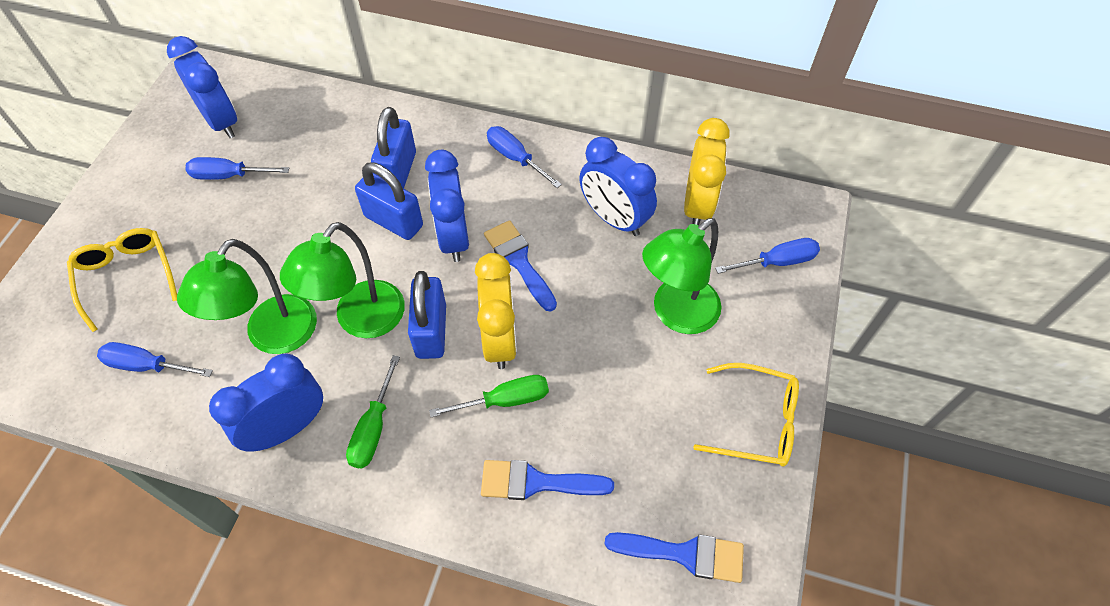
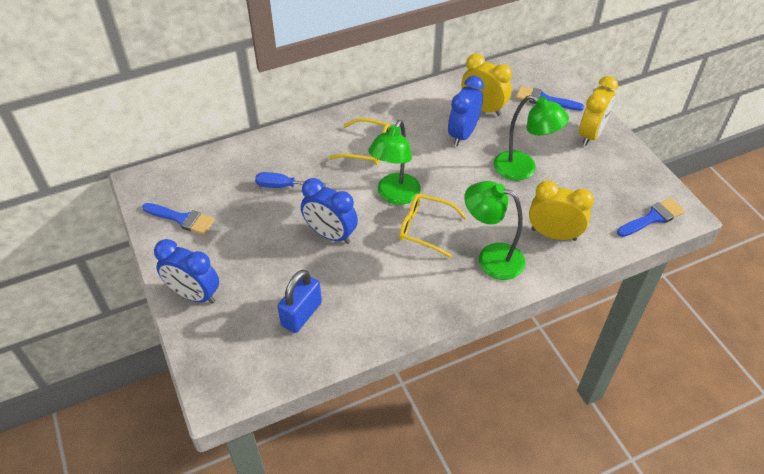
blue clock: [167,36,237,138] [209,353,323,452] [425,150,469,262] [579,137,657,236] = 4 -> [154,239,219,304] [301,178,358,244] [448,76,484,146] = 3
blue padlock: [355,162,423,240] [371,107,416,189] [408,271,446,359] = 3 -> [277,270,322,333] = 1
blue screwdriver: [97,342,213,377] [186,157,289,180] [487,126,562,188] [715,238,820,274] = 4 -> [255,172,326,188] = 1
green screwdriver: [346,355,400,469] [429,375,549,417] = 2 -> none = 0
yellow clock: [475,253,517,369] [684,118,730,226] = 2 -> [461,54,512,116] [529,180,594,241] [579,76,618,146] = 3

